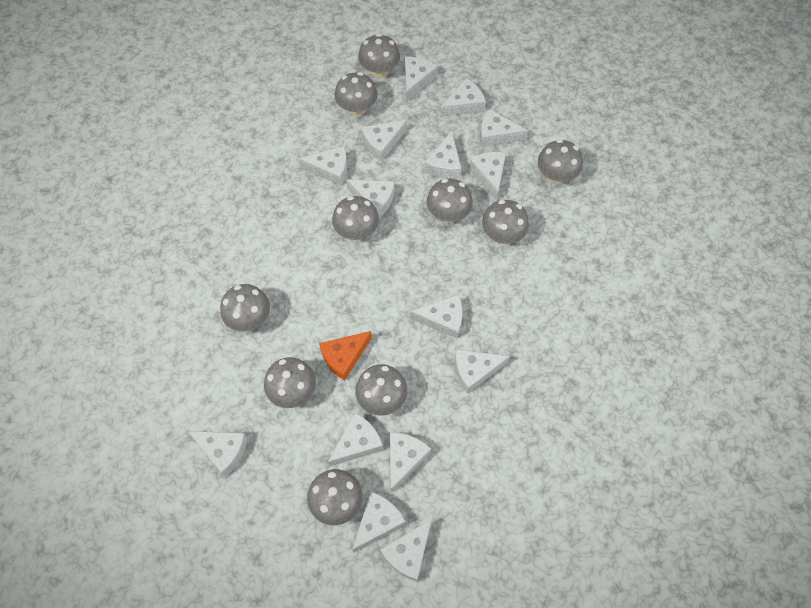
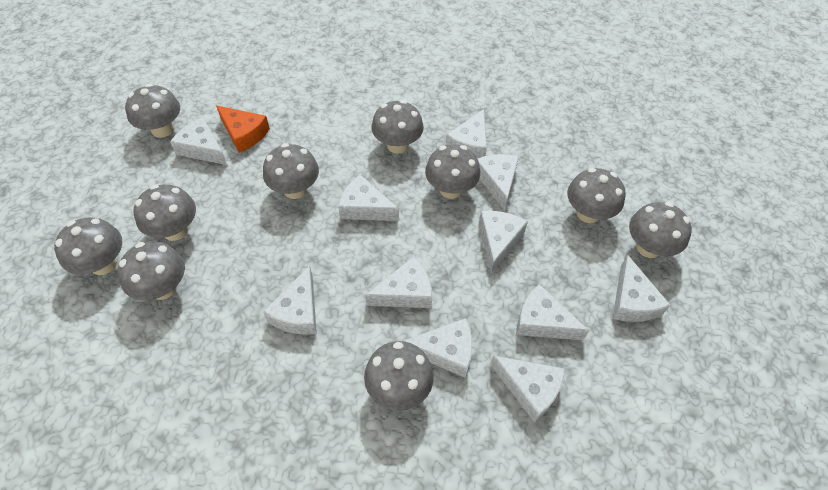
white cheese: [188,431,248,477] [298,146,347,186] [328,413,383,467] [346,179,395,218] [352,492,406,553] [361,120,407,161] [380,519,432,582] [390,432,431,493] [405,57,437,102] [410,294,462,339] [425,131,461,179] [440,78,486,117] [455,349,510,394] [469,152,506,200] [480,109,528,147] = 15 -> [170,117,227,165] [263,266,317,335] [338,174,399,221] [365,256,432,308] [404,318,472,378] [445,109,487,158] [477,154,519,211] [479,211,528,273] [490,355,565,423] [516,284,589,340] [613,255,671,322] = 11

